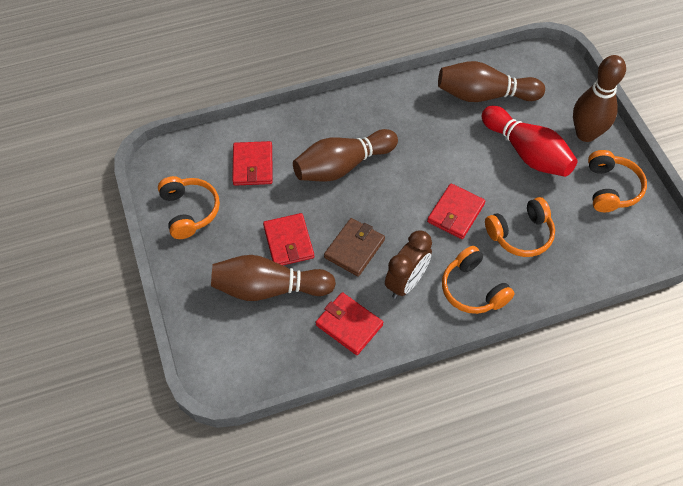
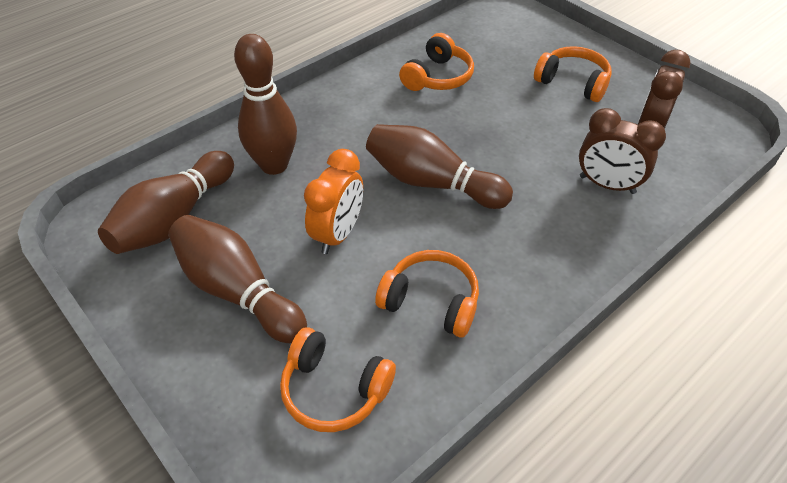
brown clock: [385,231,432,299] = 1 -> [579,108,666,194] [638,50,691,129] = 2
brown wallet: [324,218,385,277] = 1 -> none = 0
orange clock: none = 0 -> [304,149,363,254] = 1
red bowling pin: [482,106,578,177] = 1 -> none = 0
red wallet: [232,141,273,186] [263,213,314,265] [316,292,383,355] [427,183,485,239] = 4 -> none = 0

